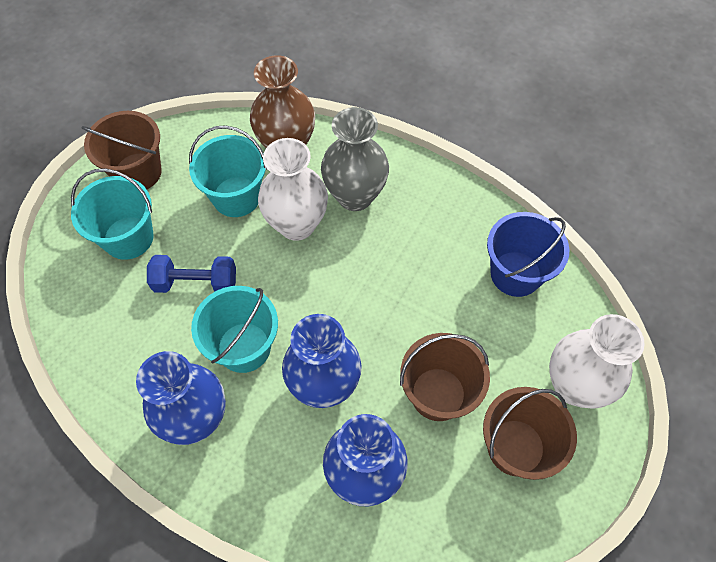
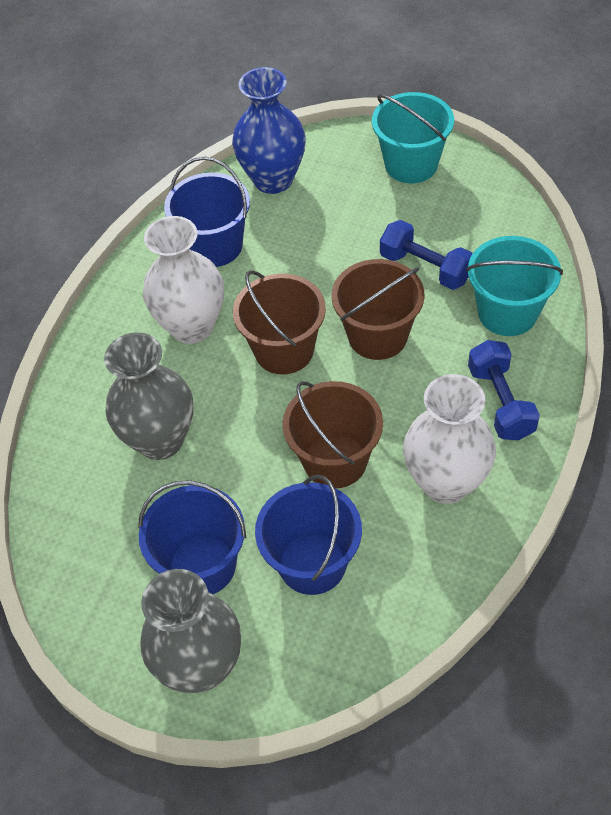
blue bucket: [487,212,569,297] = 1 -> [138,480,246,594] [164,157,250,267] [255,475,362,595] = 3
blue dumbbell: [147,255,236,293] = 1 -> [380,220,473,290] [468,340,540,440] = 2
blue vase: [136,351,226,445] [282,314,362,408] [323,414,407,506] = 3 -> [232,67,306,194] = 1
brown vase: [250,55,315,148] = 1 -> none = 0
grey vase: [321,107,389,211] = 1 -> [104,332,193,460] [140,569,241,693] = 2
turquoise bucket: [71,168,154,260] [189,125,267,217] [191,286,278,373] = 3 -> [372,92,454,183] [466,236,563,336] = 2

